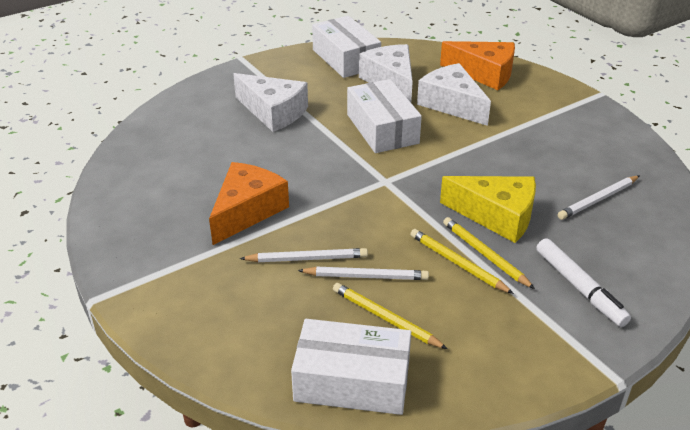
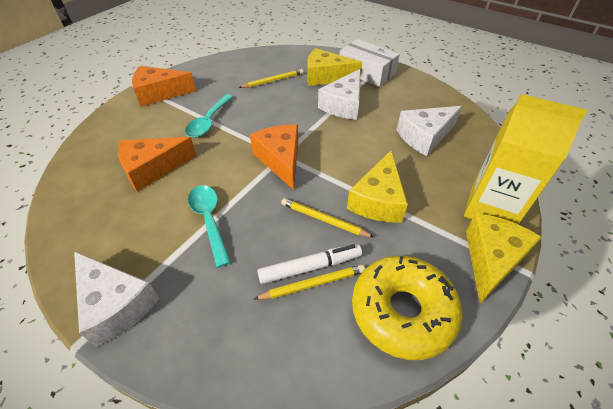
orange cheese: [209,162,289,245] [440,41,515,90] = 2 -> [118,137,196,192] [132,66,196,107] [250,124,298,190] = 3
turquoise spoon: none = 0 -> [185,94,234,138] [188,185,231,267] = 2
white box: [291,319,411,415] [312,16,381,78] [347,79,422,153] = 3 -> [340,39,400,87] = 1
white pencil: [240,248,368,262] [298,267,429,280] [557,176,639,220] = 3 -> none = 0
yellow carton: none = 0 -> [464,94,588,225] = 1
yellow cheese: [440,176,536,243] = 1 -> [307,48,362,86] [347,151,408,223] [466,213,542,304] = 3
yellow donut: none = 0 -> [352,256,462,360] = 1

